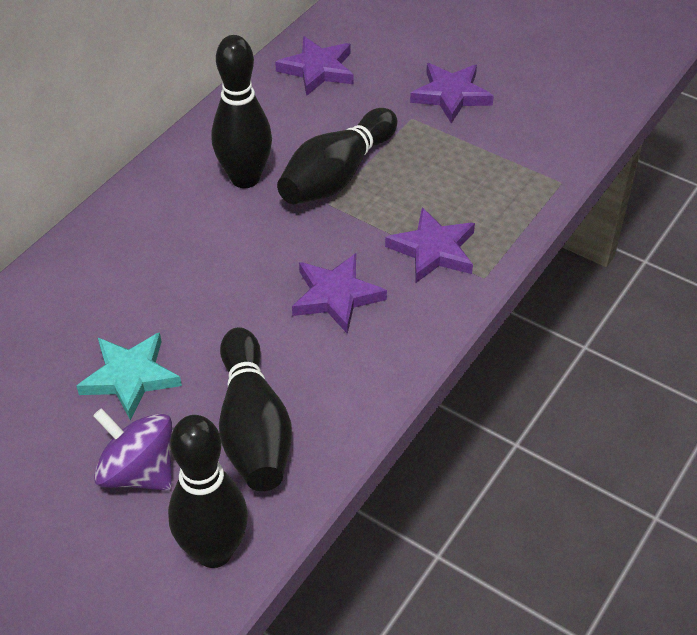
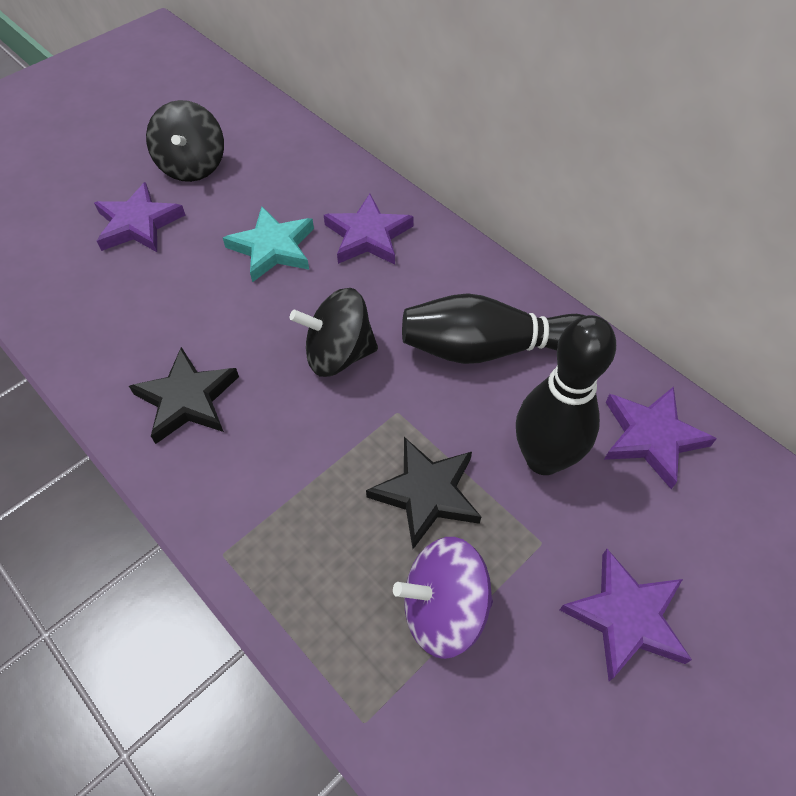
black bowling pin: [168,415,248,568] [212,35,272,188] [219,327,292,491] [277,108,397,204] = 4 -> [402,293,585,364] [516,315,616,475] = 2
black spinning top: none = 0 -> [146,100,224,182] [290,288,378,377] = 2
black star: none = 0 -> [129,347,239,444] [366,437,481,549] = 2

